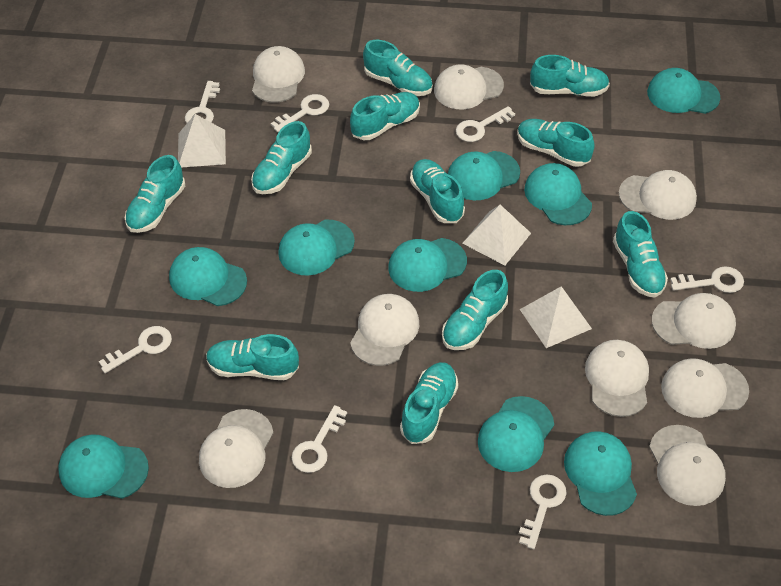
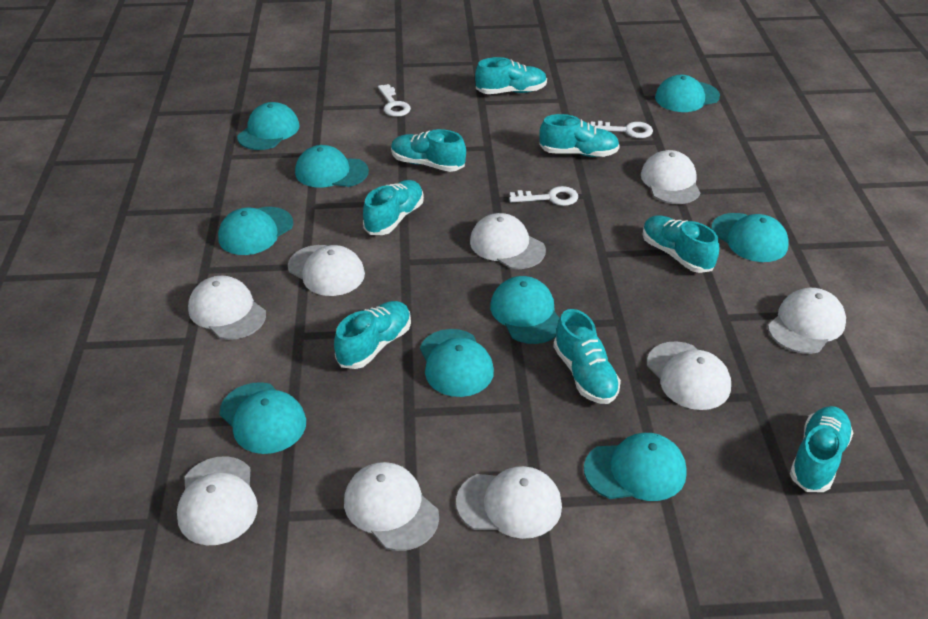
turquoise shoe: [125,155,185,233] [206,334,299,380] [251,121,312,194] [350,92,420,140] [363,40,433,96] [400,362,458,444] [410,159,465,223] [442,270,508,350] [517,119,595,167] [530,55,610,97] [613,211,668,298] = 11 -> [334,301,411,369] [363,180,424,235] [391,129,466,172] [475,57,547,94] [539,114,620,157] [553,309,621,404] [642,215,719,273] [790,406,853,492] = 8
white key: [99,326,172,373] [185,81,220,123] [271,94,329,132] [292,405,347,473] [456,106,515,142] [519,474,567,549] [670,266,744,293] = 7 -> [378,84,411,117] [509,186,578,206] [591,121,653,138] = 3
white pyramid: [178,114,226,168] [462,205,531,265] [520,286,592,348] = 3 -> none = 0

